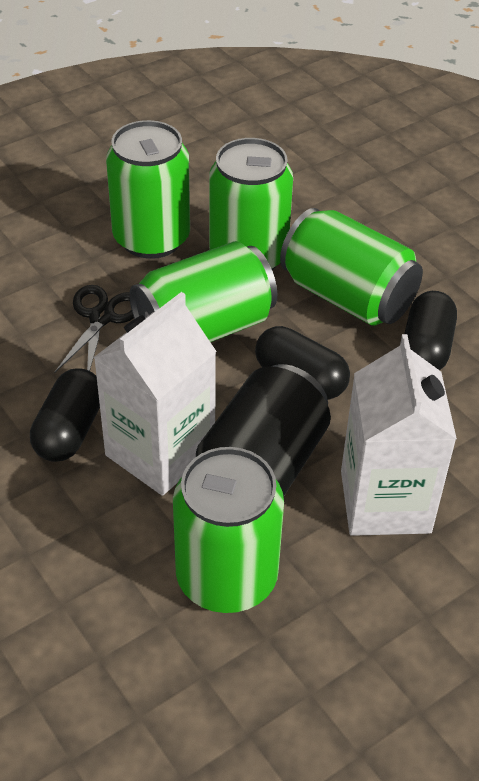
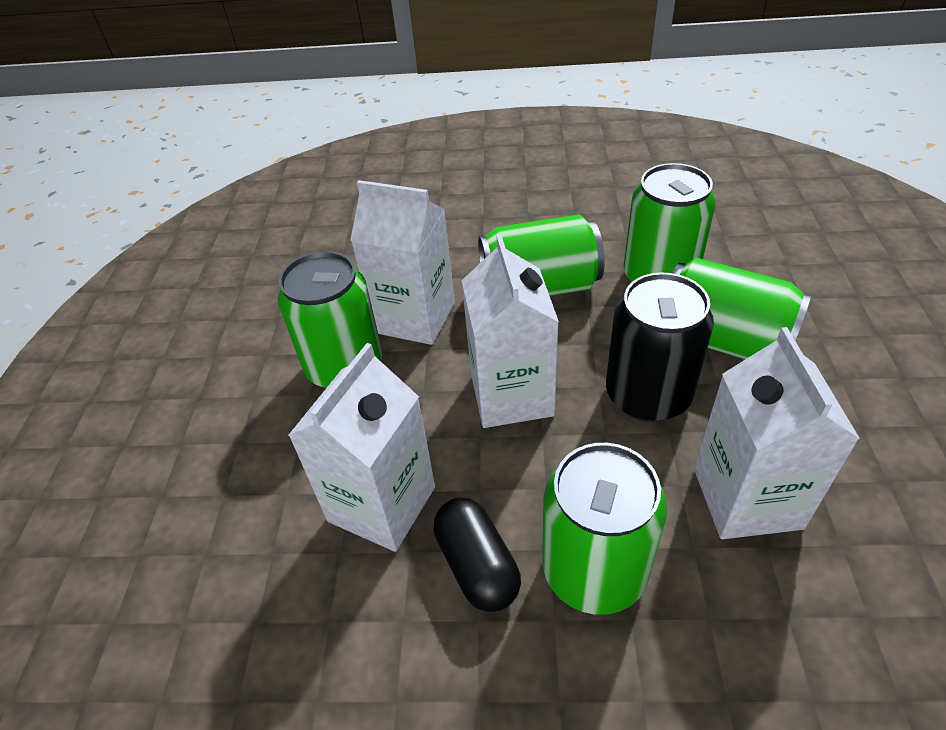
black capsule: [30,368,100,462] [255,326,350,400] [404,291,457,370] = 3 -> [433,497,521,612] = 1
black scissors: [55,285,134,372] = 1 -> none = 0
white carton: [93,292,217,496] [341,334,457,536] = 2 -> [288,343,435,552] [350,180,455,345] [462,235,559,428] [694,327,860,539] = 4

